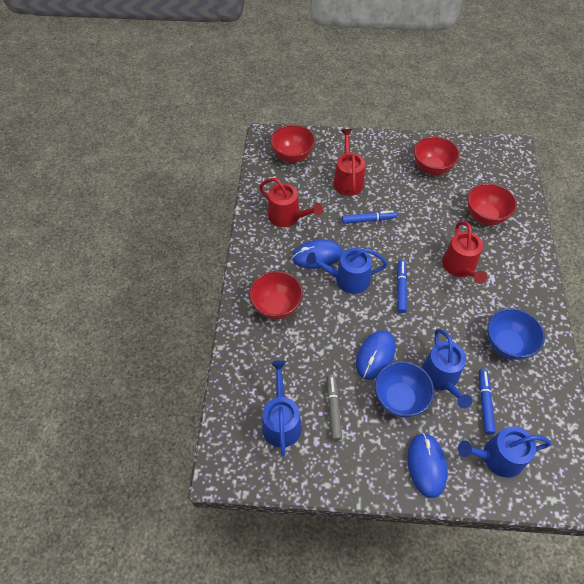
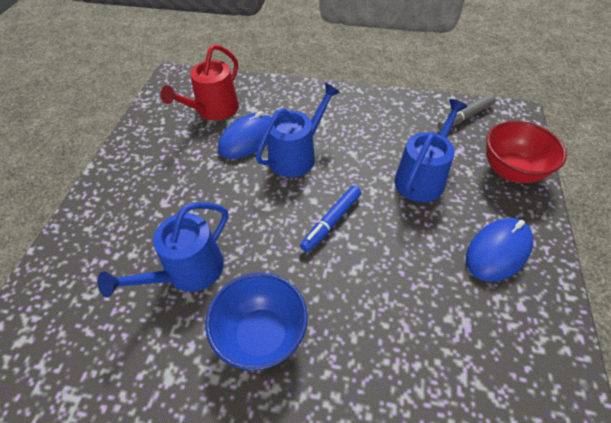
blue bowl: [375,361,434,417] [488,308,545,360] = 2 -> [205,272,308,371] = 1
blue marker: [342,210,397,224] [397,260,407,313] [479,369,496,434] = 3 -> [300,185,361,253] = 1
blue mouse: [292,239,343,269] [356,330,395,380] [408,433,447,498] = 3 -> [218,111,272,159] [466,218,534,282] = 2
blue watering can: [262,360,302,456] [306,248,388,294] [422,329,473,409] [458,426,551,478] = 4 -> [98,202,228,297] [256,83,340,177] [395,99,468,202] = 3
red bowl: [249,271,303,319] [270,124,315,163] [414,136,460,175] [467,183,517,225] = 4 -> [486,121,567,183] = 1
red watering can: [259,178,323,227] [333,129,365,196] [442,221,487,284] = 3 -> [160,44,239,120] = 1

